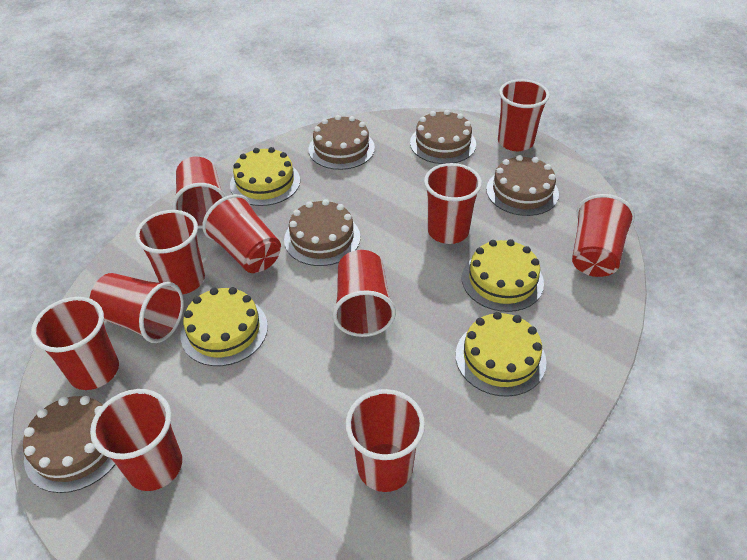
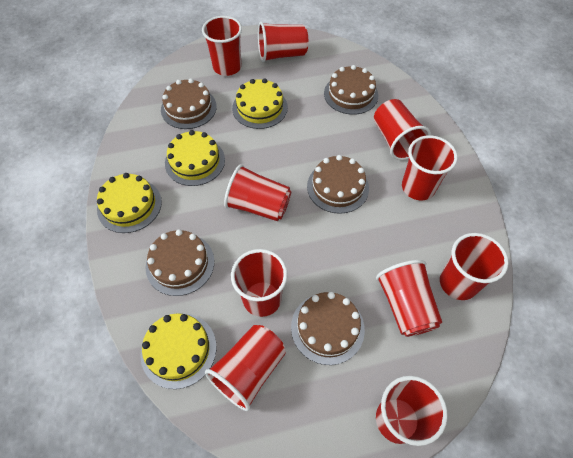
red cup: [31,297,119,390] [90,273,184,343] [90,389,182,491] [135,210,205,294] [172,157,226,229] [202,194,281,273] [333,250,396,337] [345,389,425,492] [424,163,482,244] [498,79,550,151] [572,194,635,277] = 11 -> [202,16,242,76] [205,325,286,411] [224,164,291,221] [231,249,288,317] [258,22,308,62] [374,99,431,160] [376,260,442,337] [376,376,447,446] [402,135,458,200] [440,233,509,300] = 10

